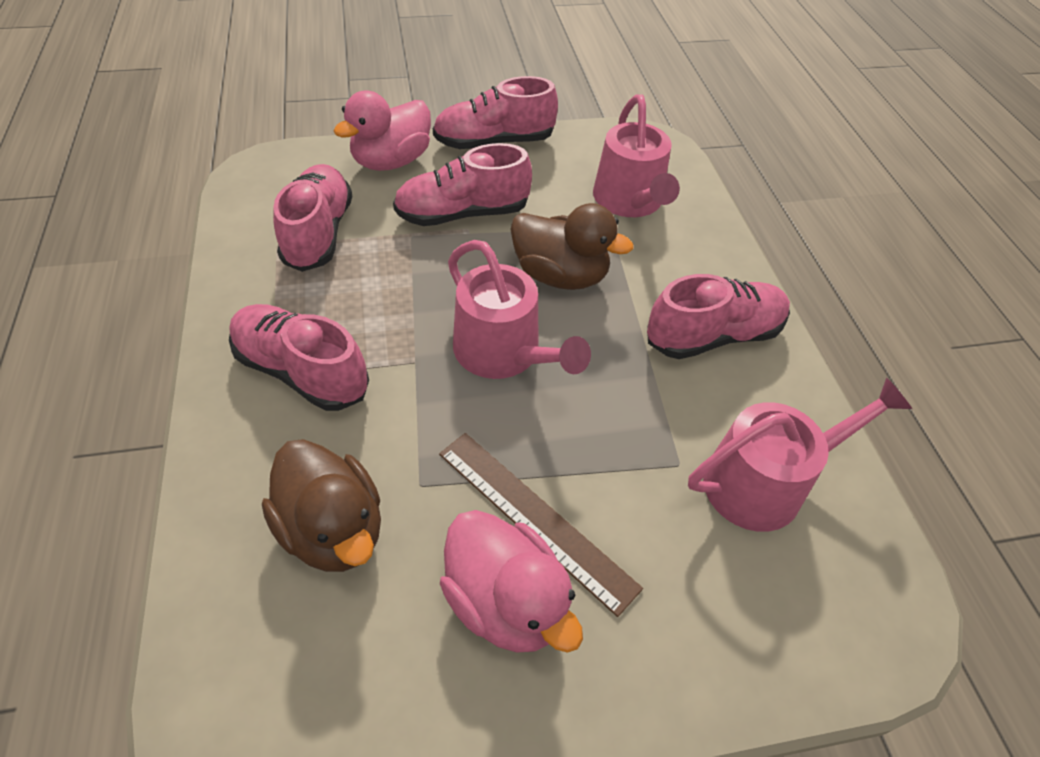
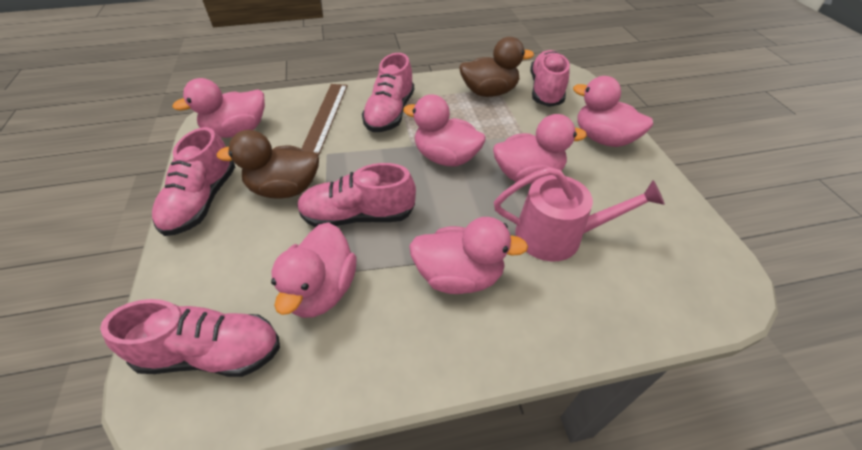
pink duck: [334,91,431,171] [440,510,583,653] = 2 -> [172,78,265,138] [271,222,357,318] [403,94,486,167] [409,217,528,294] [493,114,587,184] [573,76,653,147] = 6
pink watering can: [448,240,591,379] [593,94,680,217] [688,378,912,532] = 3 -> [494,167,665,261] = 1

